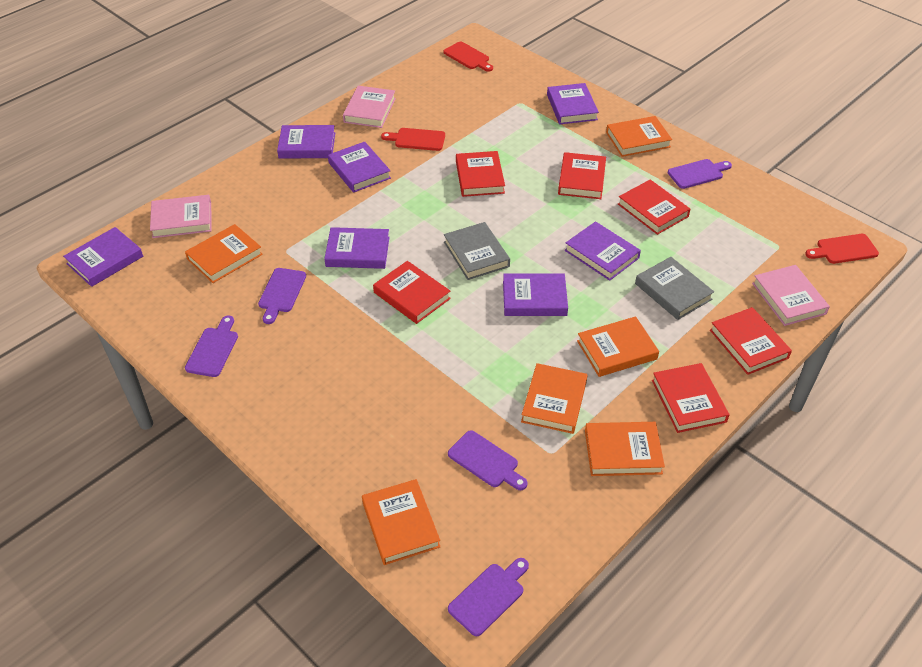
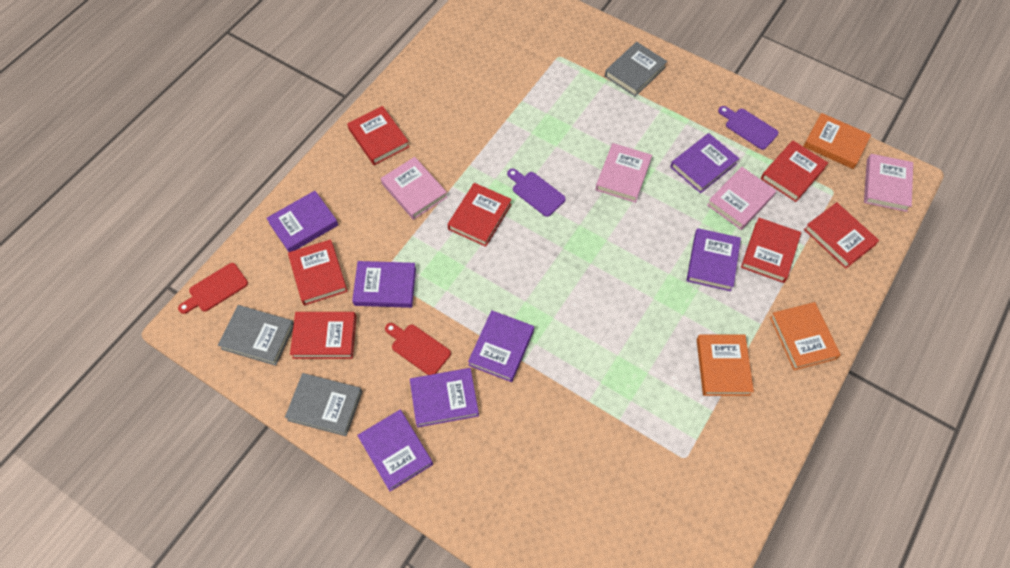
grey book: [444,222,510,280] [635,257,714,320] = 2 -> [218,305,294,366] [285,373,362,436] [605,42,667,97] = 3
orange book: [185,224,263,283] [362,479,440,565] [521,363,588,434] [577,316,659,377] [585,422,665,476] [606,116,672,157] = 6 -> [697,335,754,396] [770,302,841,370] [803,113,871,169] = 3
pink book: [150,195,212,238] [343,86,396,128] [752,265,830,326] = 3 -> [381,157,447,220] [595,143,652,203] [707,167,776,230] [864,154,913,212] = 4
purple cutting board: [185,316,238,377] [258,268,306,324] [448,430,528,490] [448,558,529,636] [668,159,732,189] = 5 -> [507,168,566,217] [718,106,778,150] = 2
red book: [373,261,451,324] [456,151,505,197] [558,152,606,199] [618,180,690,235] [652,363,729,433] [710,307,792,375] = 6 -> [288,239,348,306] [290,312,356,359] [347,106,409,165] [447,183,512,247] [741,218,801,283] [761,141,828,202] [804,202,879,269] = 7
red cutting board: [381,128,445,151] [443,41,493,72] [805,234,879,264] = 3 -> [178,263,248,314] [385,323,451,375] = 2

